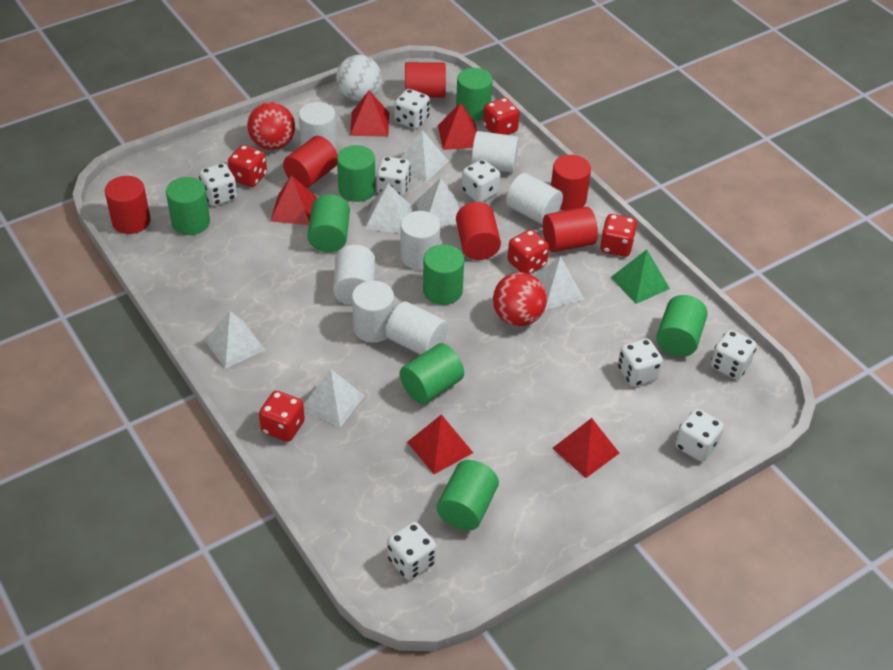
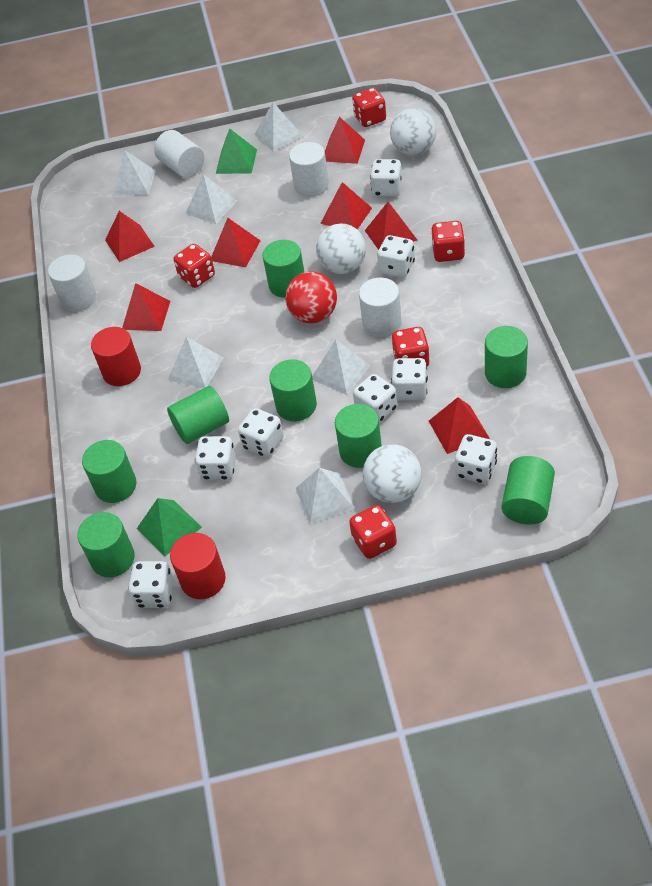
green pyramid: [611,249,670,304] = 1 -> [137,498,202,556] [216,128,257,174] = 2
red ball: [247,102,295,150] [493,273,547,326] = 2 -> [285,271,337,324] = 1
red cylinder: [105,176,151,234] [283,136,338,188] [405,62,446,98] [456,202,501,260] [543,207,598,252] [551,155,591,211] = 6 -> [91,327,141,386] [170,533,226,599] = 2
red pyramid: [270,175,317,225] [350,90,389,137] [407,414,473,474] [438,102,477,150] [552,418,619,478] = 5 -> [105,211,155,262] [122,283,170,331] [211,218,261,267] [320,182,372,229] [325,117,365,164] [365,202,417,250] [429,397,490,454] = 7
white ball: [336,55,382,101] = 1 -> [316,223,366,274] [363,444,422,503] [390,108,436,156] = 3
white cylinder: [299,102,337,149] [333,245,375,305] [352,281,394,343] [386,301,448,355] [401,211,440,270] [471,131,519,173] [506,173,563,225] = 7 -> [48,255,96,311] [154,130,204,178] [289,142,329,197] [359,278,402,338] = 4

